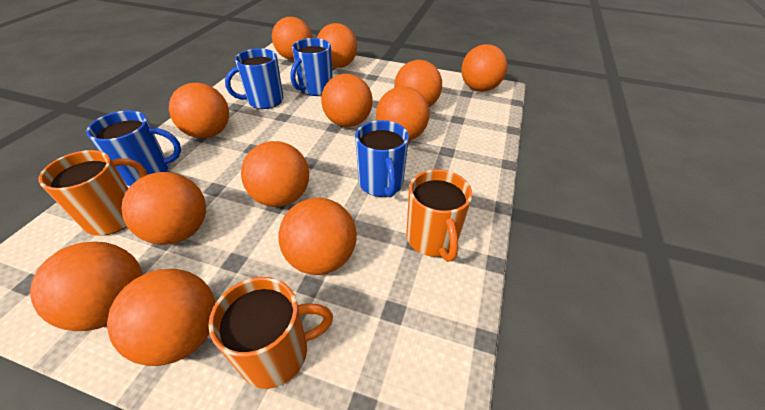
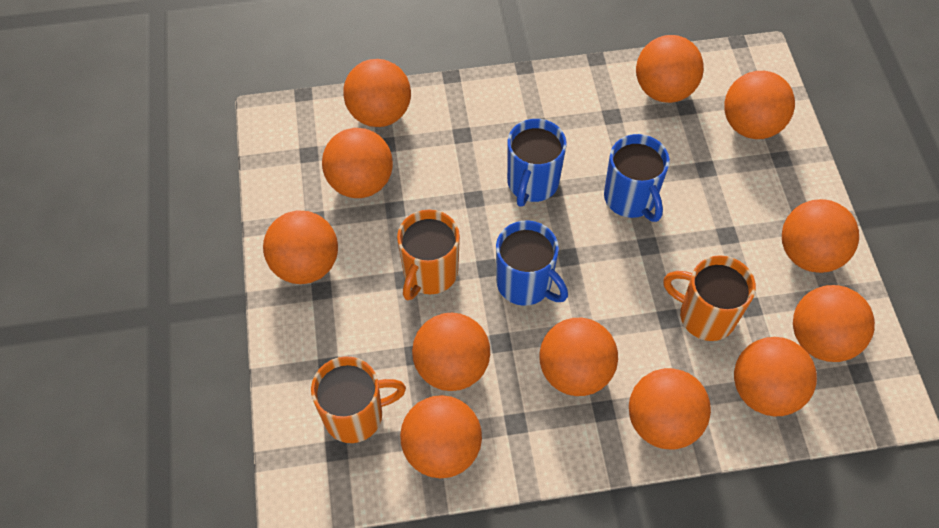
blue mug: [86,110,181,186] [225,48,283,109] [290,38,333,96] [355,120,409,197] = 4 -> [496,221,568,306] [507,119,567,207] [604,134,670,222] = 3

